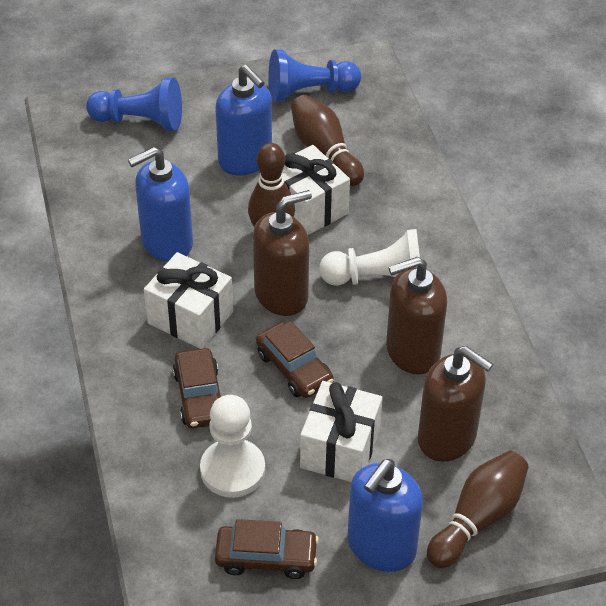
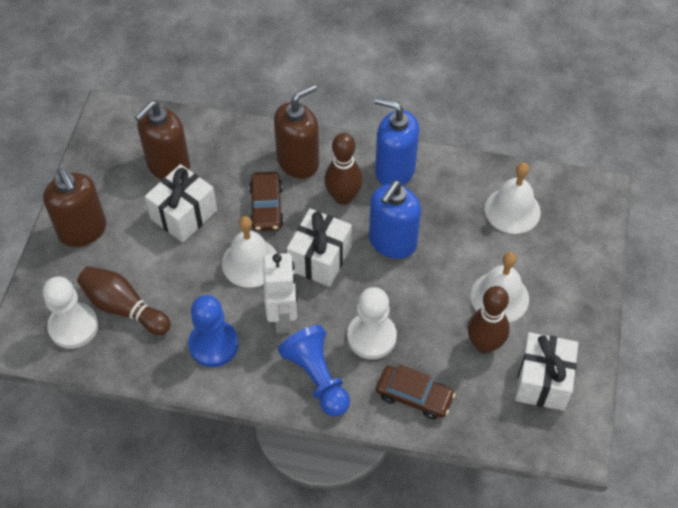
blue soap dispenser: [128,147,193,262] [216,65,272,175] [347,459,423,572] = 3 -> [369,181,421,259] [375,97,419,186] = 2
brown car: [173,348,221,428] [215,519,319,579] [256,321,334,398] = 3 -> [249,172,284,231] [376,364,455,420] = 2
white bell: none = 0 -> [222,216,277,288] [470,252,529,322] [485,162,541,234] = 3
white robot: none = 0 -> [263,253,297,334] = 1

